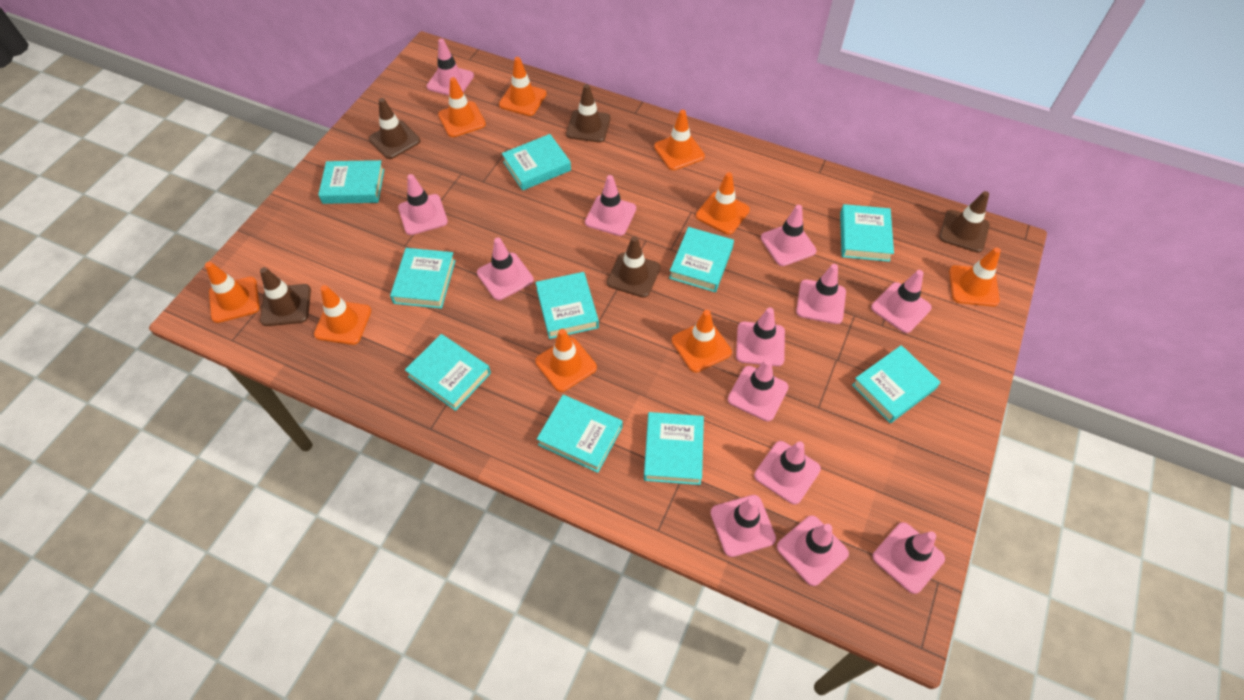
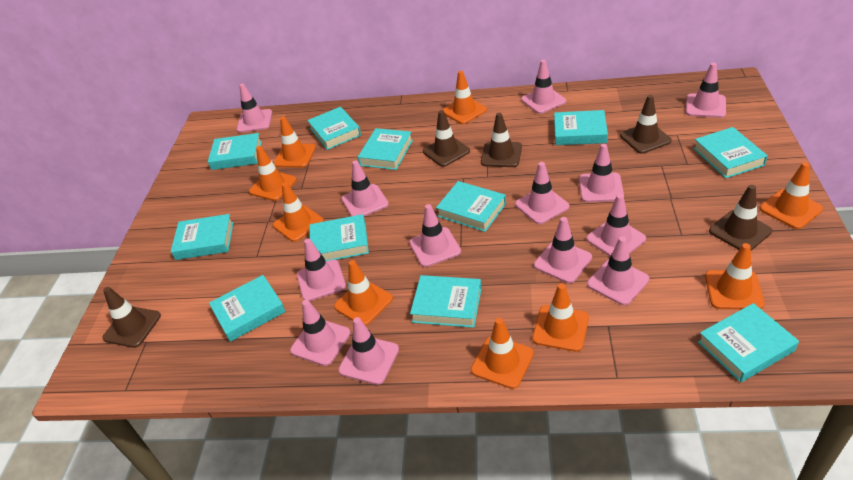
turquoise book: [318,160,384,204] [390,248,456,309] [405,334,491,411] [502,134,571,191] [536,272,599,339] [537,395,623,473] [644,412,704,485] [669,227,734,292] [840,204,894,262] [852,345,941,423] = 10 -> [171,214,234,260] [208,133,262,170] [209,275,286,342] [307,107,361,150] [309,214,369,261] [358,128,413,170] [410,275,482,328] [436,181,506,232] [554,110,608,145] [693,127,768,178] [698,303,799,383] = 11

